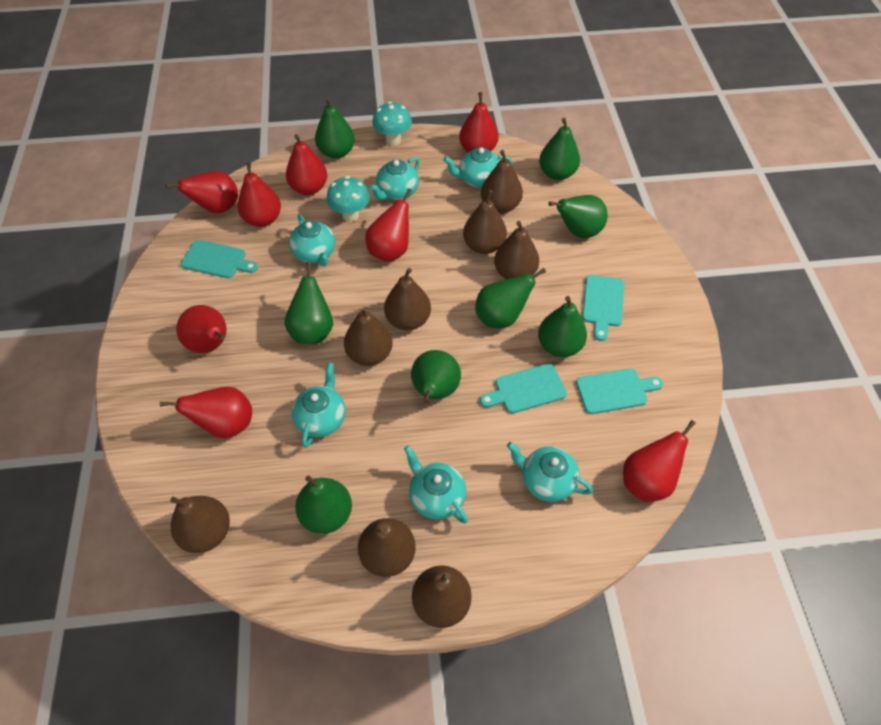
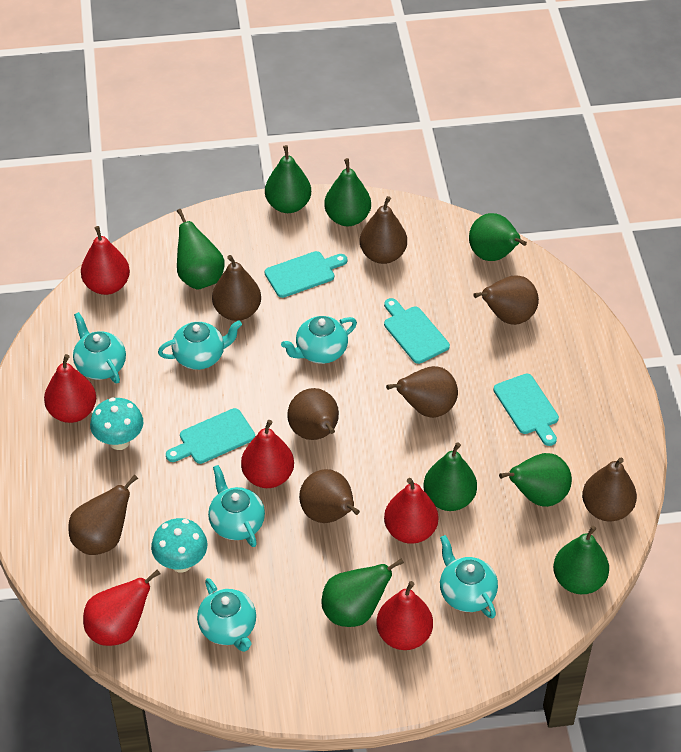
red pear: [160,387,252,439] [165,171,238,214] [176,305,227,353] [237,162,281,227] [286,134,327,195] [365,188,412,262] [459,92,499,152] [623,420,696,502] = 8 -> [44,354,96,423] [81,226,130,295] [83,569,160,646] [241,420,294,488] [376,581,433,650] [384,478,438,544] = 6

